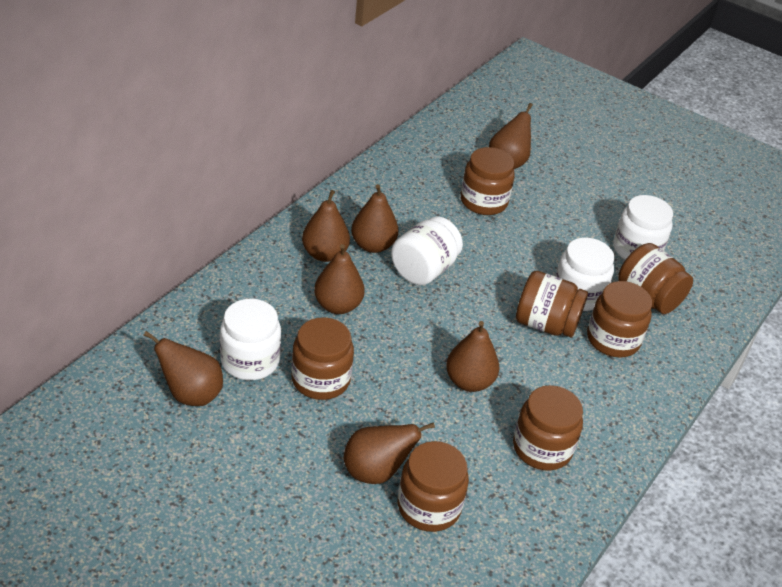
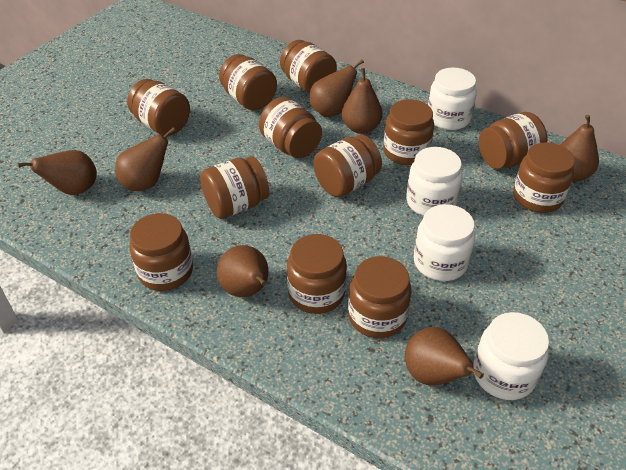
brown jar: [291,317,354,400] [398,441,469,532] [461,147,515,215] [513,385,583,470] [516,271,588,337] [587,281,652,358] [618,243,693,314] = 7 -> [127,79,190,136] [130,213,193,291] [200,156,269,219] [219,54,277,110] [259,97,322,158] [280,40,337,93] [287,234,347,314] [313,135,382,197] [348,256,412,338] [383,99,434,165] [479,112,547,169] [513,142,575,213] = 12

